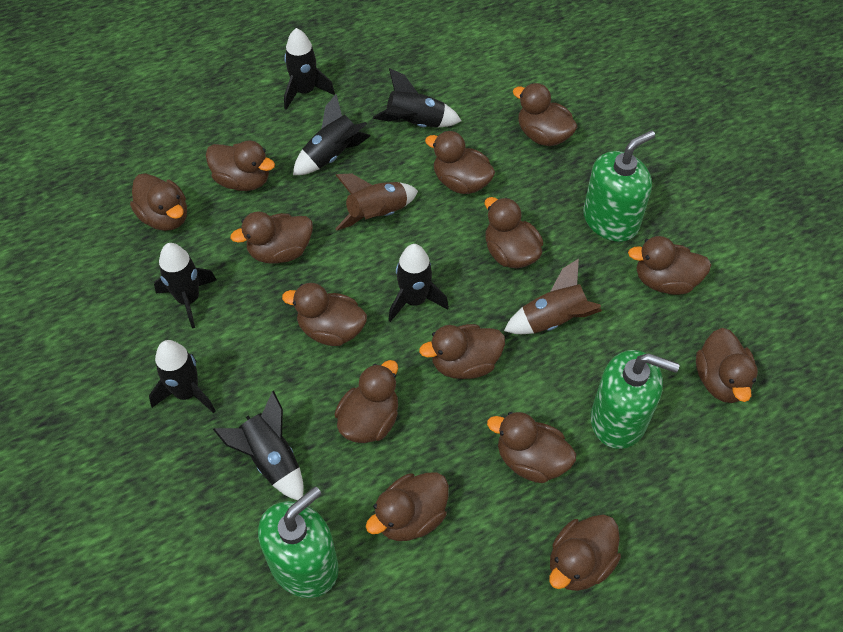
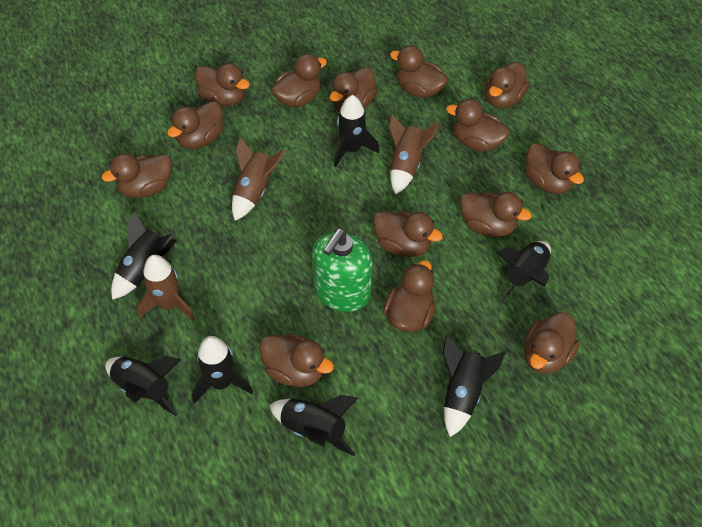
brown rocket: [335,173,418,231] [504,259,602,334] = 2 -> [137,255,195,320] [232,137,285,220] [388,113,440,195] = 3
green soap dispenser: [258,486,339,598] [583,130,655,242] [591,350,680,449] = 3 -> [312,229,372,312] = 1

